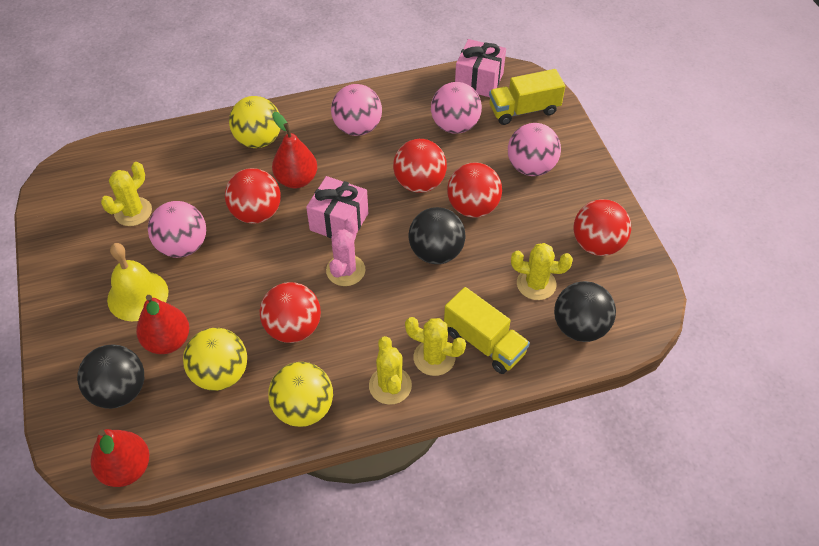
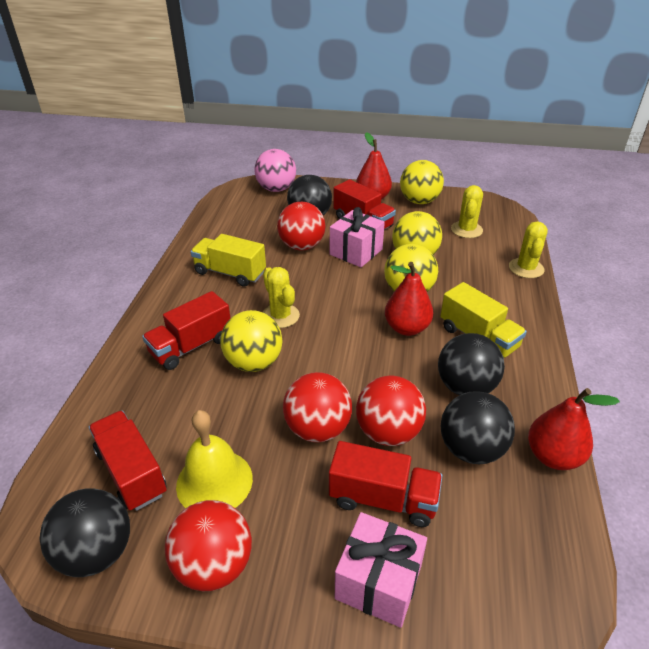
black ball: [77,344,144,409] [409,207,466,264] [554,281,616,342] = 3 -> [39,488,130,577] [287,175,332,216] [438,333,505,395] [440,391,515,464] = 4
pink ball: [148,201,206,258] [331,84,382,136] [431,82,482,134] [508,123,561,176] = 4 -> [254,149,296,192] = 1
pink cactus: [326,217,365,286] = 1 -> none = 0
red ball: [225,168,281,224] [259,282,321,343] [393,139,447,193] [447,162,502,218] [574,199,631,256] = 5 -> [165,500,252,591] [277,202,326,250] [283,372,352,442] [356,376,426,446] = 4
red truck: none = 0 -> [89,410,167,511] [142,291,231,370] [329,441,443,527] [333,179,396,230] = 4
yellow ball: [183,328,247,391] [229,96,280,148] [268,362,333,427] = 3 -> [220,310,283,372] [384,244,438,292] [392,211,442,255] [400,160,444,204] = 4
yellow cactus: [101,162,152,226] [369,336,412,405] [405,317,466,376] [511,243,573,300] = 4 -> [263,267,300,328] [451,185,483,238] [509,221,548,278] = 3

